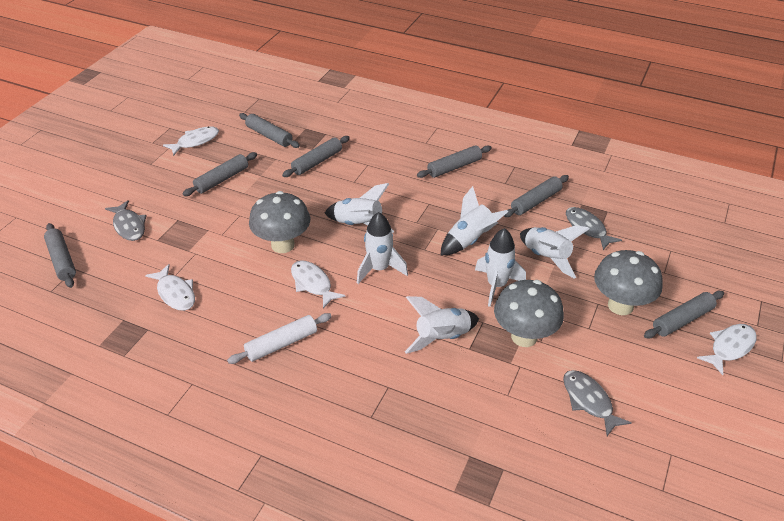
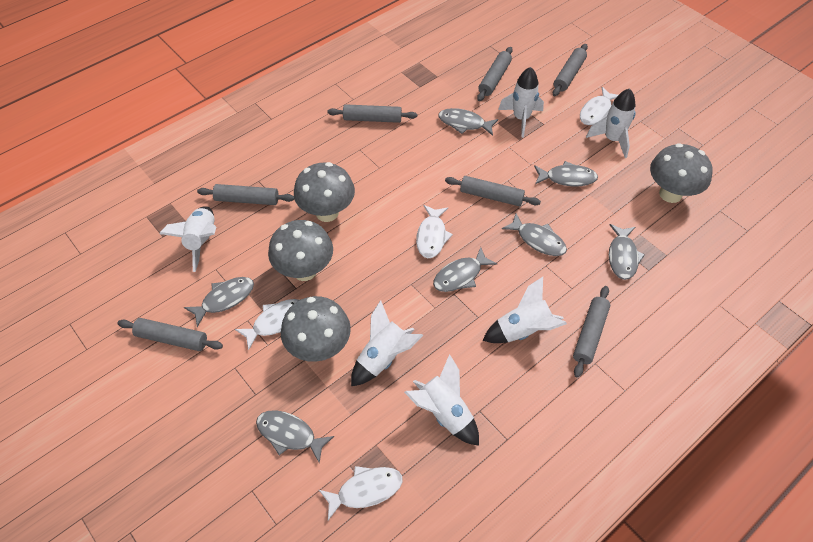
grey fish: [105,200,147,241] [563,370,632,436] [566,207,622,250] = 3 -> [184,277,254,327] [256,410,334,464] [433,247,497,292] [438,108,498,136] [502,214,567,256] [534,161,598,187] [609,224,645,280] = 7
grey mushroom: [249,191,310,253] [494,280,564,347] [594,250,663,315] = 3 -> [268,220,333,281] [281,296,351,362] [294,162,355,222] [650,143,712,203] = 4
white rolling pin: [227,313,332,364] = 1 -> none = 0

